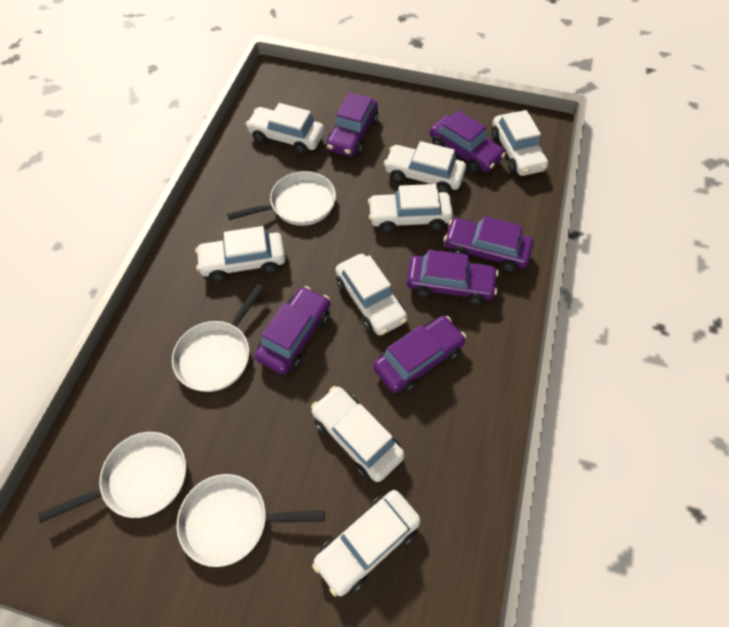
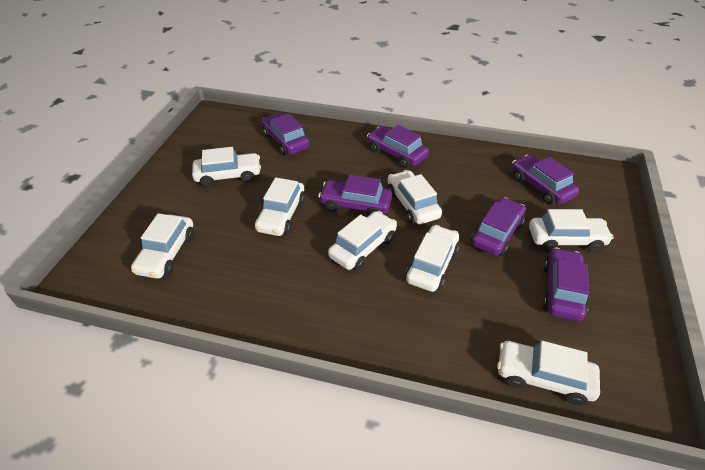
white pan: [38,432,186,523] [172,284,264,392] [177,474,325,567] [227,171,336,226] = 4 -> none = 0

